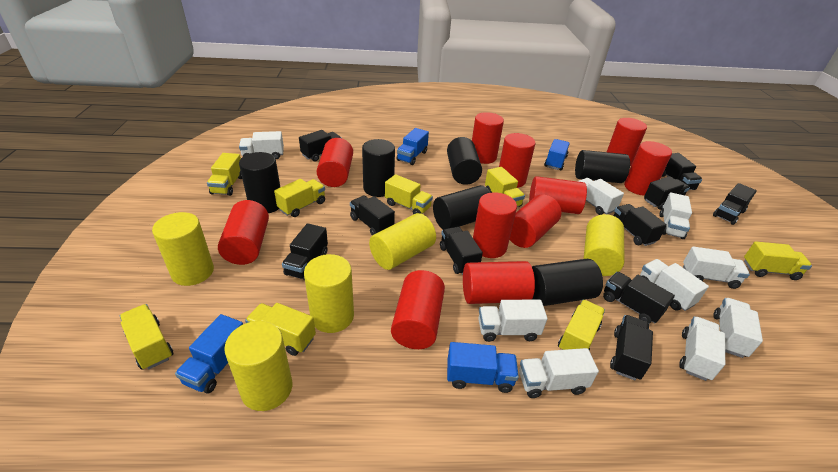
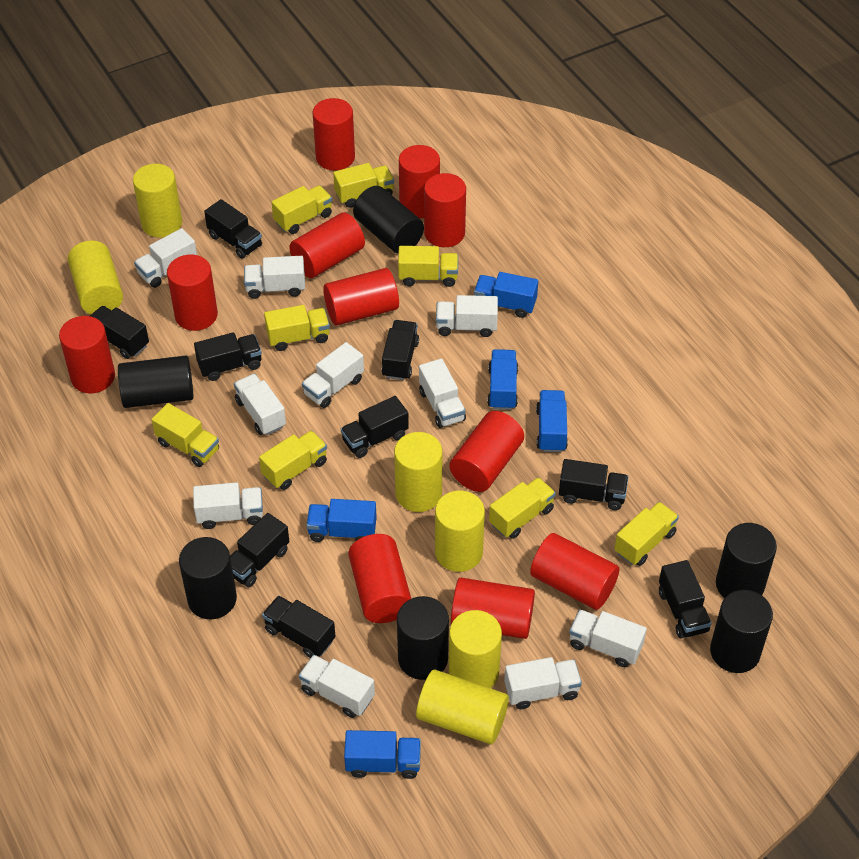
black truck: [282,223,328,280] [299,130,341,162] [350,196,395,236] [440,227,483,275] [603,272,675,324] [610,315,653,380] [613,204,667,246] [644,176,690,210] [662,153,702,190] [713,183,757,225] = 10 -> [90,306,149,359] [194,332,262,381] [204,199,262,259] [230,513,289,588] [262,595,335,658] [341,396,409,458] [382,320,419,380] [559,459,629,510] [659,560,712,639] = 9
blue truck: [175,314,243,394] [397,128,429,165] [447,342,519,393] [544,139,570,170] = 4 -> [306,499,377,542] [344,730,421,779] [474,272,538,318] [487,349,518,410] [536,390,568,452] = 5
white truck: [239,131,284,159] [478,300,547,342] [519,348,599,398] [578,178,624,215] [640,259,709,311] [660,192,692,239] [679,316,725,381] [683,246,750,289] [713,298,763,358] = 9 -> [134,228,197,288] [193,482,263,529] [234,374,286,435] [244,256,305,299] [299,655,375,718] [302,342,364,408] [419,358,466,428] [436,295,498,337] [504,657,582,709] [569,610,647,667] = 10
yellow cylinder: [152,212,214,286] [224,321,292,411] [304,254,354,333] [369,213,436,270] [584,214,625,276] = 5 -> [68,240,123,314] [133,164,182,238] [394,432,443,512] [416,670,509,744] [435,490,485,572] [449,610,502,688] = 6

